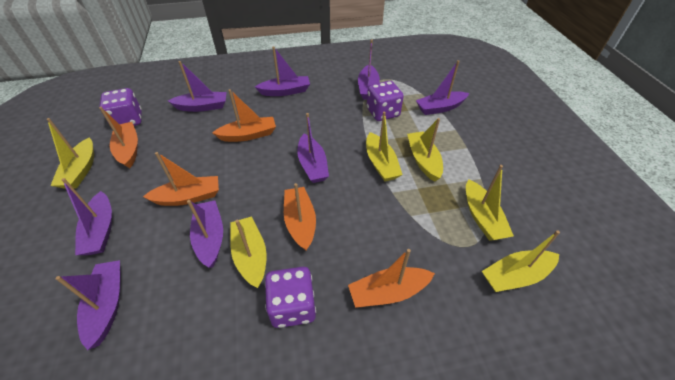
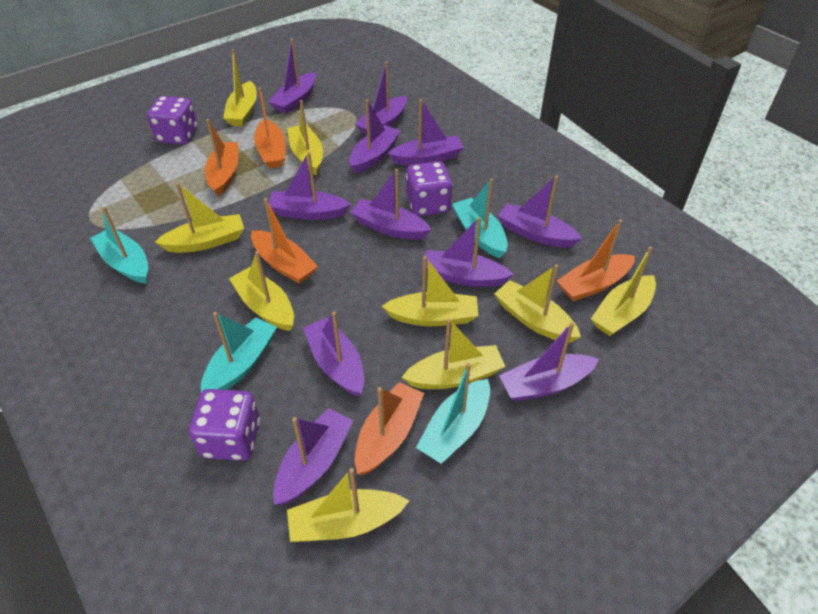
purple boat: [55,260,121,350] [62,178,112,255] [168,61,227,112] [187,200,223,268] [255,46,310,96] [297,113,329,183] [358,40,380,100] [416,60,469,115] = 8 -> [268,152,351,220] [269,39,316,114] [273,408,354,505] [303,312,364,397] [349,100,401,173] [350,169,431,240] [355,61,407,135] [388,99,464,165] [422,217,514,287] [498,175,582,248] [499,322,599,401] = 11
turquoise boat: none = 0 -> [90,206,148,284] [201,312,277,392] [416,363,490,464] [452,178,508,258] = 4
yellow boat: [47,118,94,189] [230,216,267,288] [366,112,403,182] [407,118,443,182] [466,165,514,241] [482,230,560,292] = 6 -> [155,182,244,253] [223,49,257,126] [229,251,294,331] [287,100,323,175] [287,468,409,542] [382,256,478,326] [402,319,505,389] [494,264,581,343] [591,246,656,336] = 9

